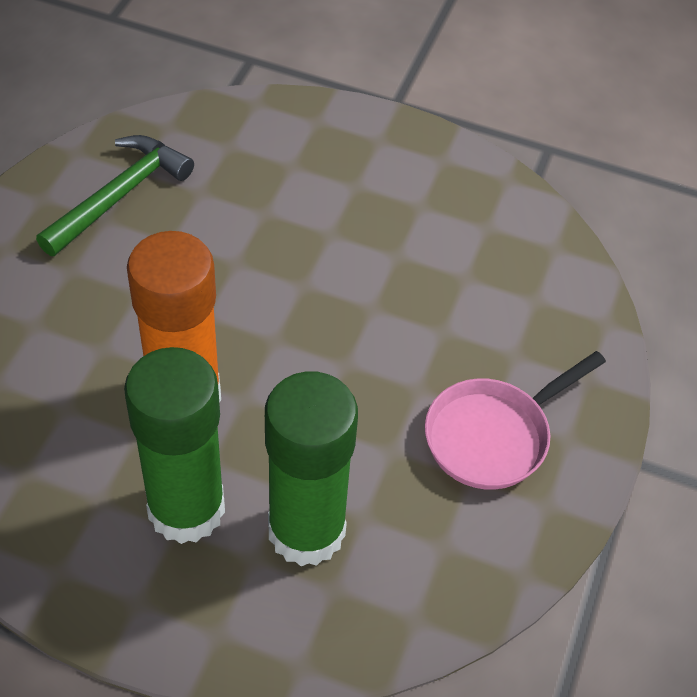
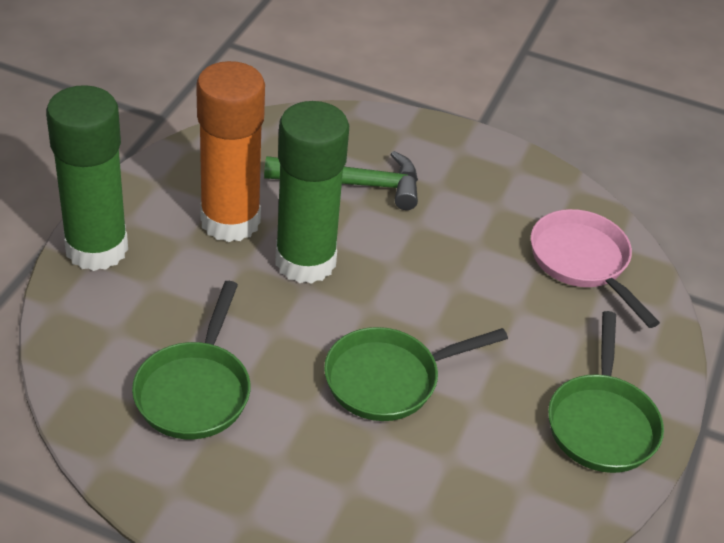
green pan: none = 0 -> [132,281,251,439] [324,327,508,421] [548,311,664,473] = 3

